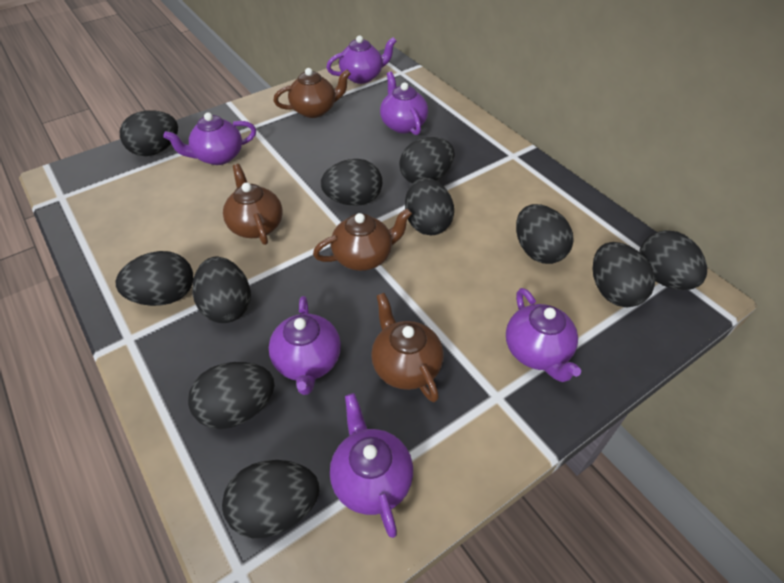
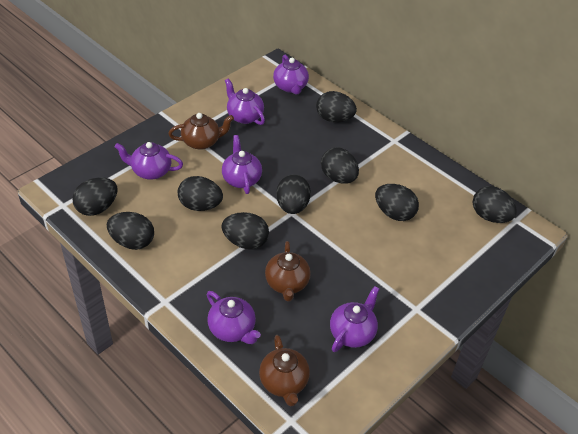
black egg: [115,251,193,306] [120,110,178,156] [188,362,275,429] [192,257,251,323] [222,460,319,538] [321,159,382,206] [399,137,455,183] [405,178,454,235] [516,204,574,264] [592,242,655,307] [640,230,707,290] = 11 -> [72,178,117,216] [107,212,154,250] [178,176,223,211] [221,212,269,250] [276,174,311,214] [316,91,357,122] [321,148,359,184] [375,184,419,221] [473,186,517,223] = 9
brown teapot: [223,164,283,245] [273,68,351,118] [313,208,412,271] [371,293,444,402] = 4 -> [168,113,234,150] [259,335,310,406] [265,241,311,301] = 3

